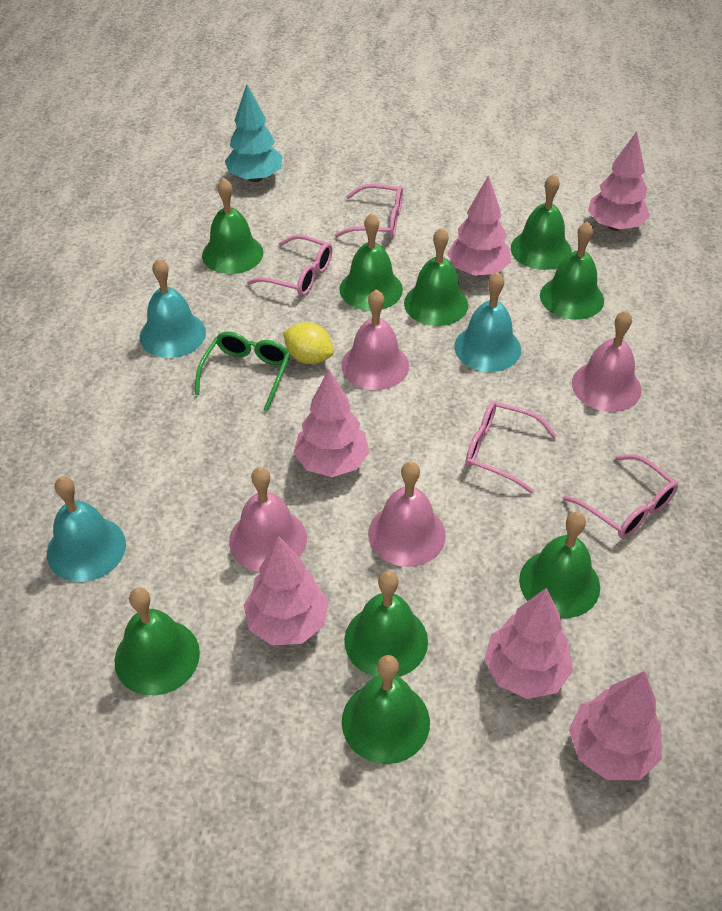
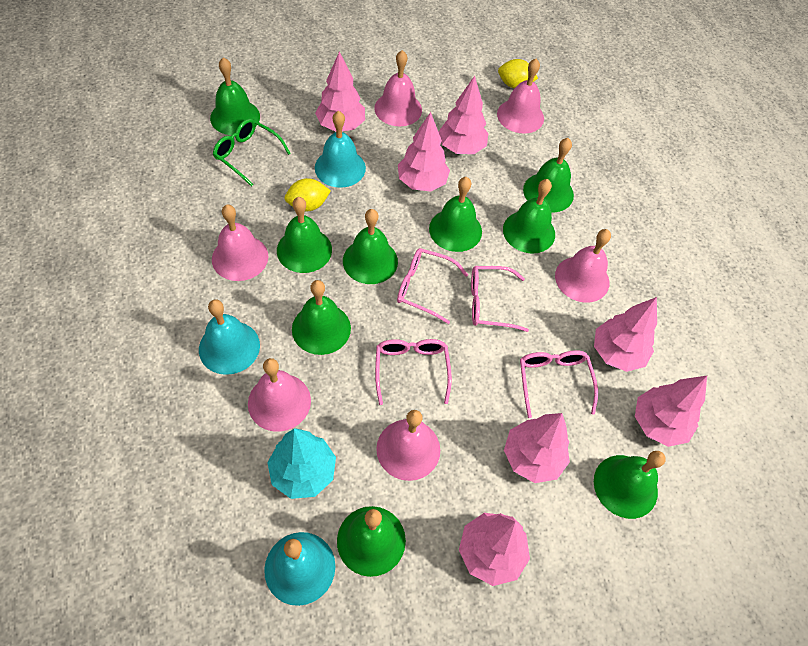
pink bell: [229,467,307,572] [341,289,409,390] [368,462,446,567] [572,311,641,412] = 4 -> [212,205,268,281] [248,358,311,432] [374,50,422,126] [376,410,440,481] [497,59,544,134] [555,229,611,303] = 6
pink tree: [244,536,328,645] [294,370,370,477] [447,175,511,276] [484,588,573,699] [569,671,662,780] [588,131,650,231] = 6 -> [315,52,365,132] [398,112,450,191] [438,76,488,154] [459,513,530,586] [504,413,570,483] [594,297,657,372] [635,376,707,447] = 7
yellow lemon: [283,322,334,364] = 1 -> [285,178,331,211] [498,59,538,88] = 2

